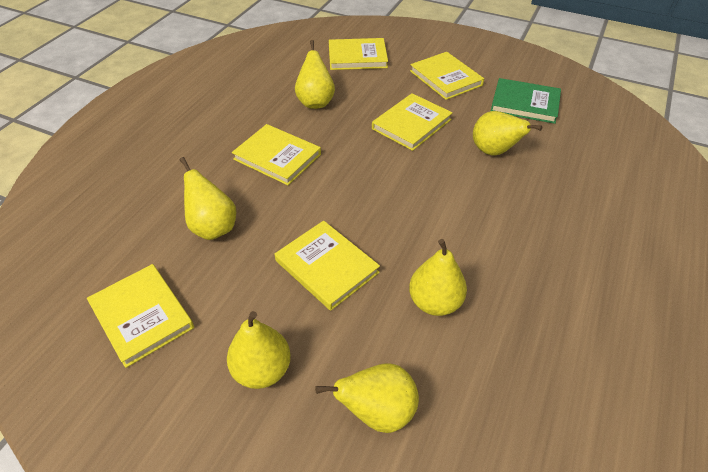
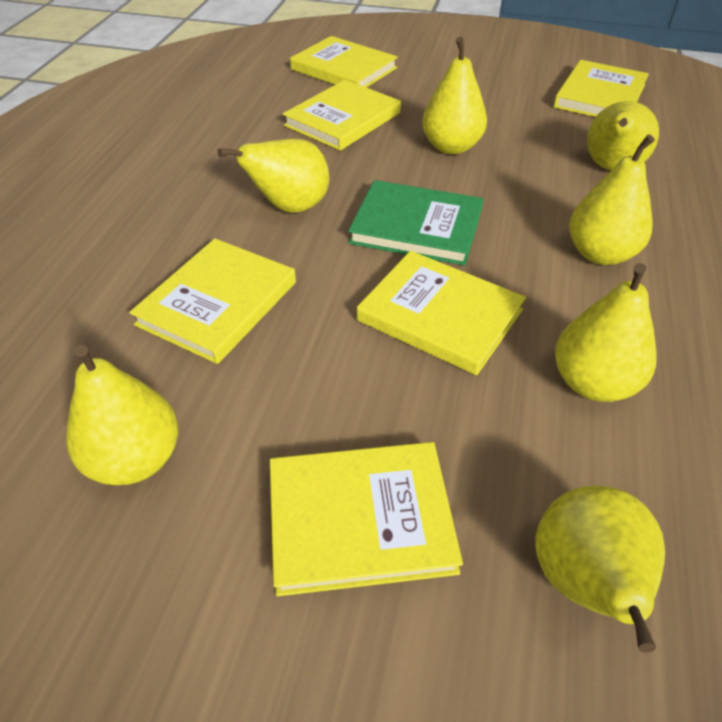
yellow pear: [180,157,236,240] [227,311,291,389] [295,40,335,109] [315,363,419,433] [409,239,467,316] [473,111,542,156] = 6 -> [66,345,178,485] [218,139,329,213] [422,37,487,155] [535,485,665,653] [555,263,657,402] [569,134,655,265] [587,101,659,171] = 7

